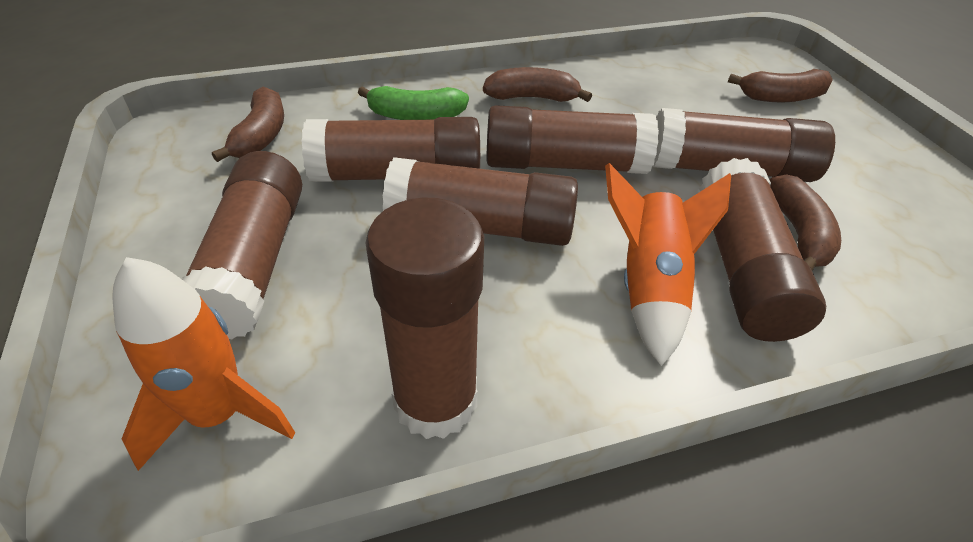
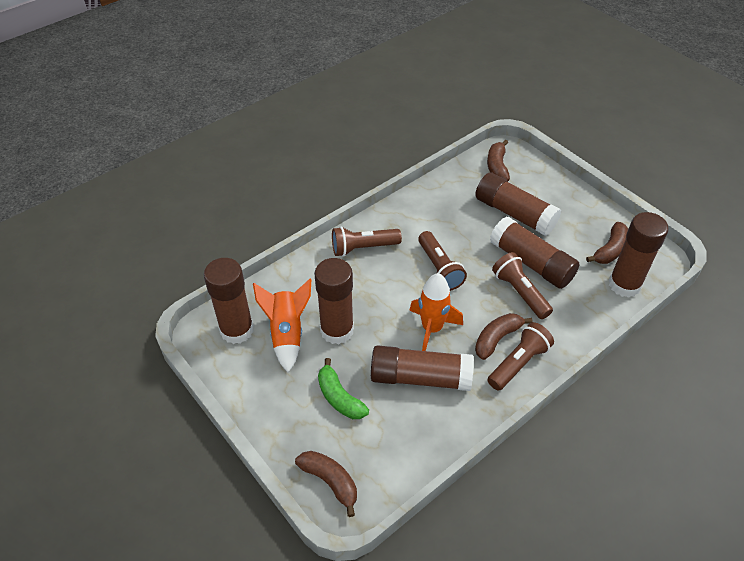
brown flashlight: none = 0 -> [332,227,402,257] [418,231,467,291] [487,322,554,391] [492,252,553,319] = 4
brown glue stick: [182,151,302,339] [302,117,480,182] [365,197,484,439] [383,157,578,246] [486,105,659,174] [652,108,835,182] [699,158,826,342] = 7 -> [204,258,254,344] [314,258,354,344] [371,345,474,391] [475,172,561,236] [490,216,579,289] [608,212,669,298] = 6

